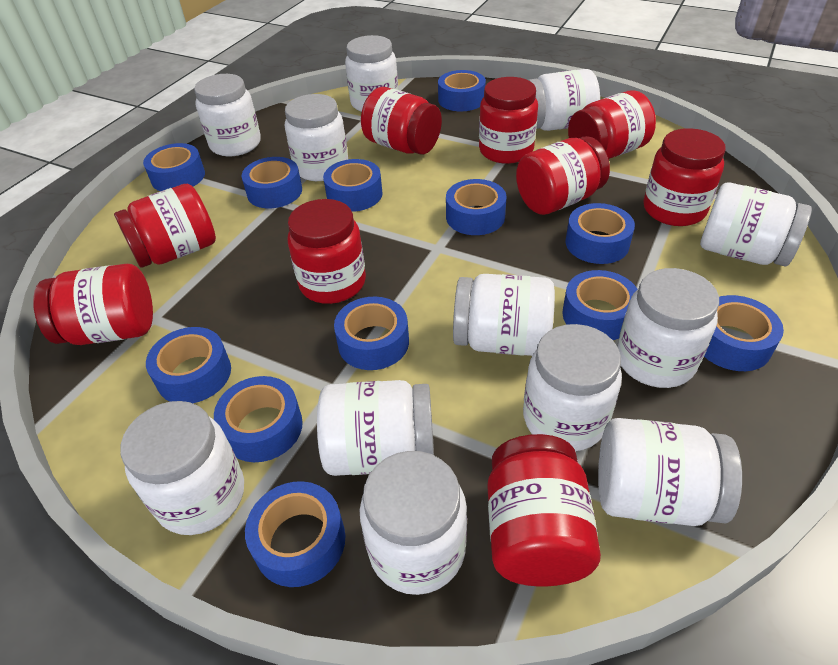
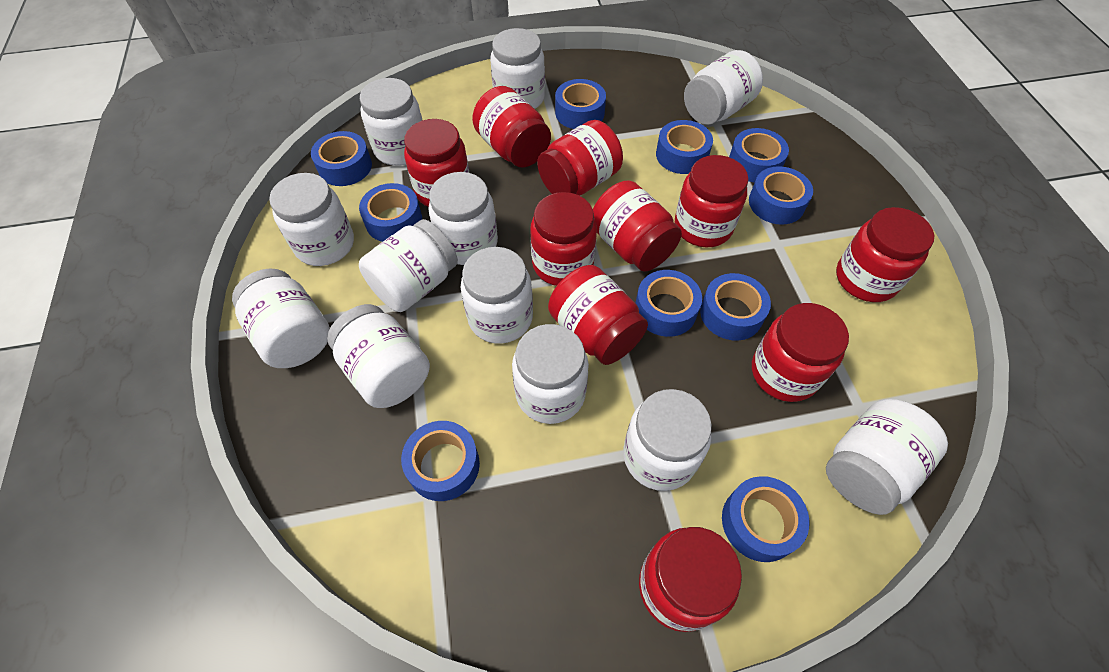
blue tape: [143,143,205,191] [146,327,231,403] [214,376,303,462] [241,157,302,208] [245,481,345,587] [323,159,382,212] [334,297,409,370] [438,70,486,111] [446,179,506,235] [562,270,637,340] [566,203,635,264] [704,295,784,371] = 12 -> [311,131,372,186] [359,183,422,242] [401,421,480,501] [555,79,606,129] [636,270,702,337] [656,120,713,174] [700,273,771,341] [722,476,809,562] [729,128,789,183] [749,166,813,225] = 10
red jar: [33,264,153,345] [114,184,216,268] [288,199,366,304] [361,87,442,155] [479,77,538,164] [487,434,601,586] [516,136,610,215] [568,90,656,159] [643,128,726,226] = 9 -> [404,119,470,207] [472,86,551,167] [530,192,597,286] [537,120,623,196] [548,265,648,365] [593,180,682,272] [639,527,742,632] [675,155,748,247] [752,303,849,402] [836,207,934,302] = 10

